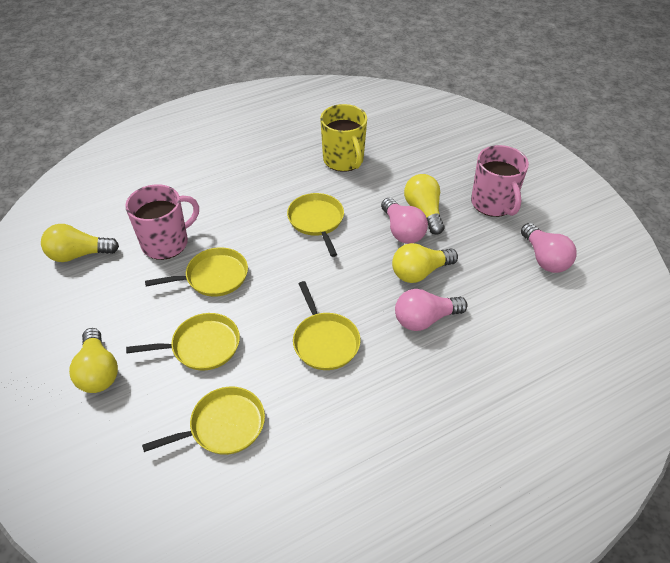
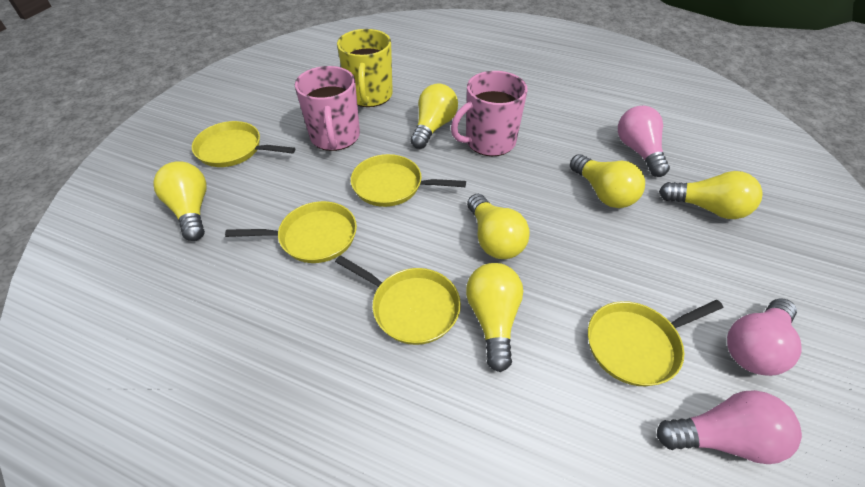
yellow light bulb: [41,224,119,262] [69,328,118,393] [392,243,458,283] [404,174,445,235] = 4 -> [153,161,207,241] [410,83,458,149] [466,263,523,372] [467,194,530,259] [570,154,645,208] [659,171,763,219] = 6

